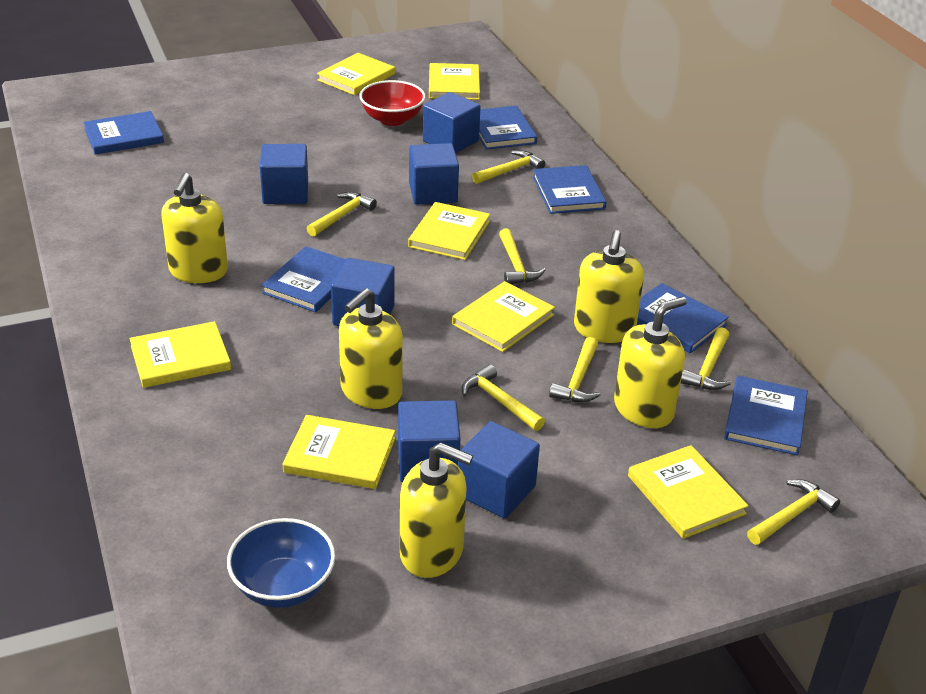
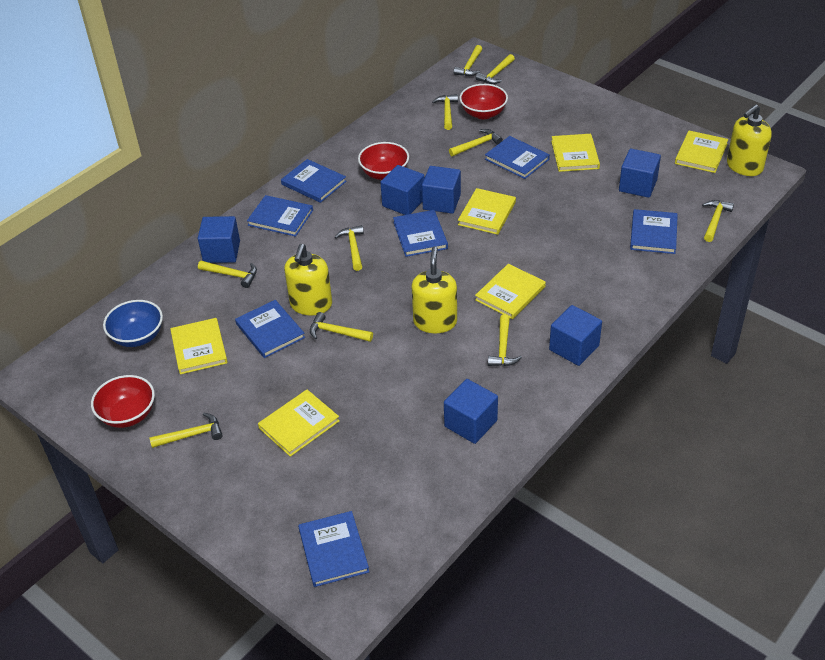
blue book: [83,111,164,155] [261,246,346,312] [479,106,537,150] [533,165,607,214] [637,283,729,353] [724,376,808,455] = 6 -> [235,300,305,358] [247,195,313,237] [281,159,347,203] [298,511,369,587] [393,210,448,257] [485,136,550,179] [630,209,678,254] = 7
red bowl: [359,80,426,126] = 1 -> [91,375,155,428] [358,142,409,180] [459,84,508,119] = 3
yellow book: [130,321,231,388] [282,415,395,489] [317,53,395,95] [408,202,490,260] [429,63,480,100] [452,281,555,352] [628,445,749,539] = 7 -> [170,318,227,374] [258,390,339,457] [458,188,516,235] [475,264,546,319] [551,134,600,172] [675,130,728,173] = 6
yellow hammer: [307,192,377,236] [462,364,545,431] [472,150,545,184] [499,228,545,284] [549,337,601,402] [681,327,731,390] [747,479,840,545] = 7 -> [150,413,223,448] [198,261,257,288] [310,312,373,342] [335,225,364,271] [432,94,458,130] [449,129,503,156] [453,45,482,76] [476,54,515,84] [488,314,522,366] [702,200,734,242] = 10
yellow soap dispenser: [161,173,228,283] [339,288,403,409] [400,443,473,578] [574,230,644,343] [614,296,687,428] = 5 -> [284,244,332,316] [411,246,457,333] [727,104,772,176] = 3

